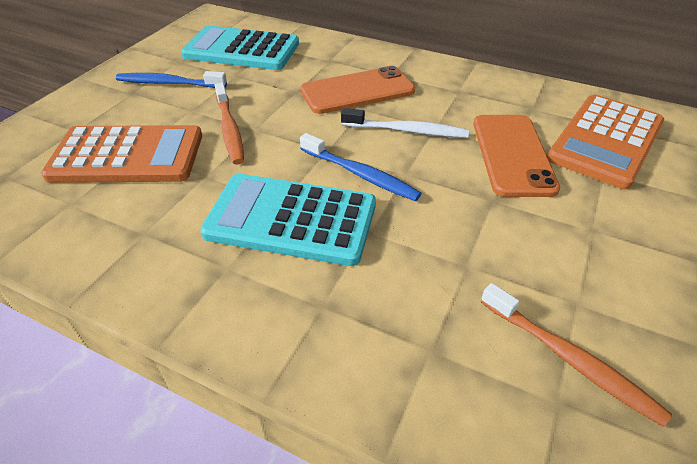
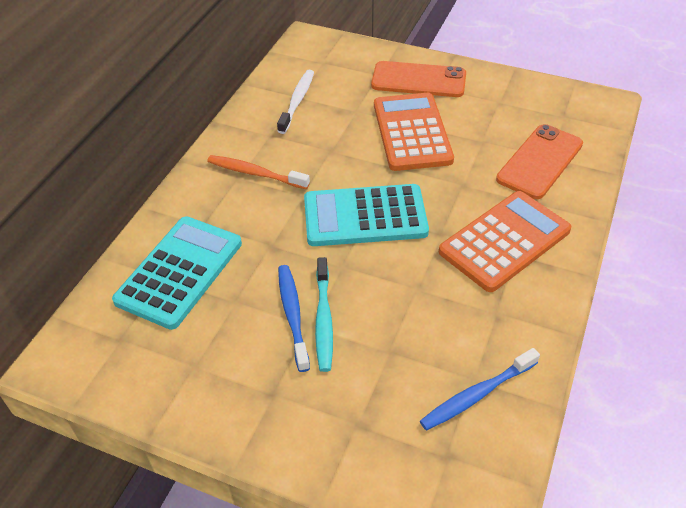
orange toothbrush: [215,83,244,165] [481,283,672,427] = 2 -> [207,155,310,189] = 1
turquoise toothbrush: none = 0 -> [315,257,333,372] = 1

